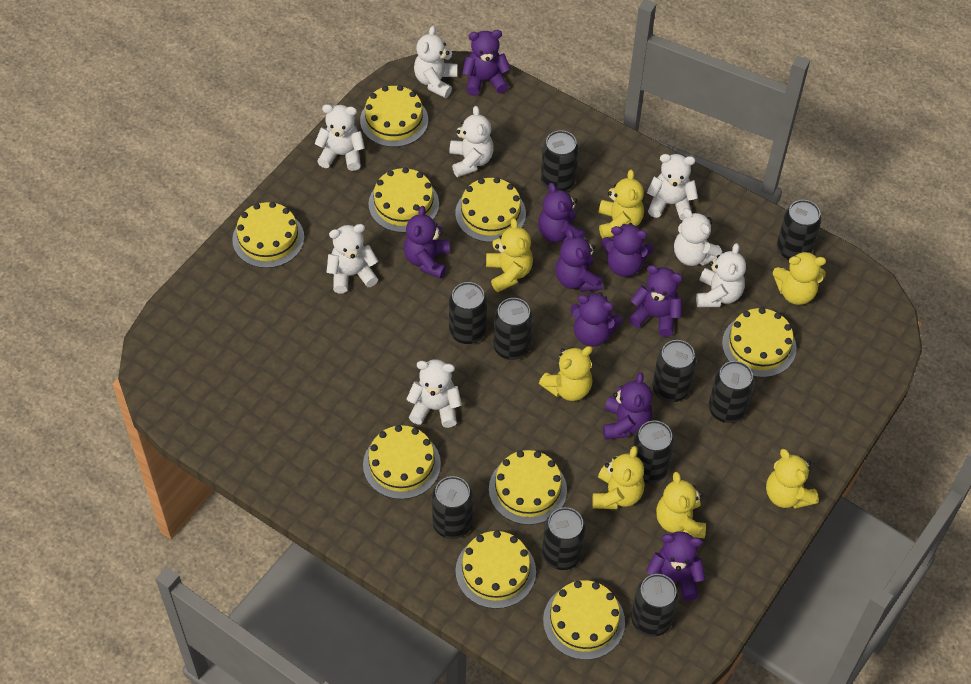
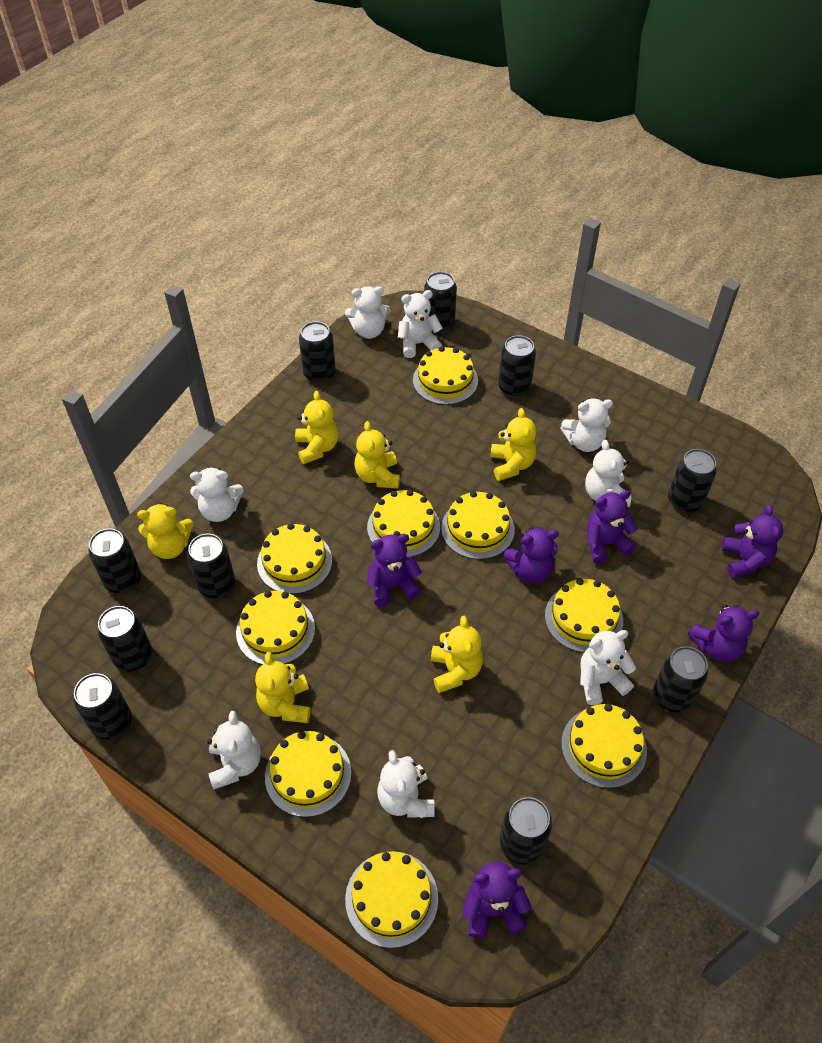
purple teddy bear: [404,206,450,279] [462,30,511,96] [538,183,585,244] [555,229,603,292] [570,292,623,347] [601,223,654,277] [603,372,652,440] [629,265,683,337] [646,531,705,601] = 9 -> [367,534,422,606] [463,862,532,939] [503,527,559,583] [587,490,638,564] [688,604,760,663] [721,505,783,578] = 6
yellow teddy bear: [486,218,533,292] [539,346,593,401] [592,446,645,509] [599,170,644,238] [656,472,706,538] [766,449,819,509] [773,250,826,305] = 7 -> [137,503,194,559] [255,652,311,723] [295,391,338,464] [355,421,400,489] [431,616,483,693] [490,408,536,481] = 6

